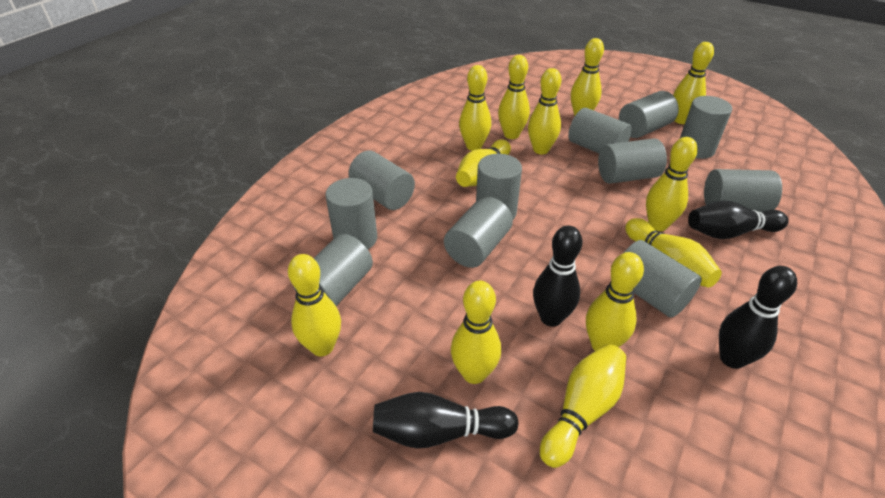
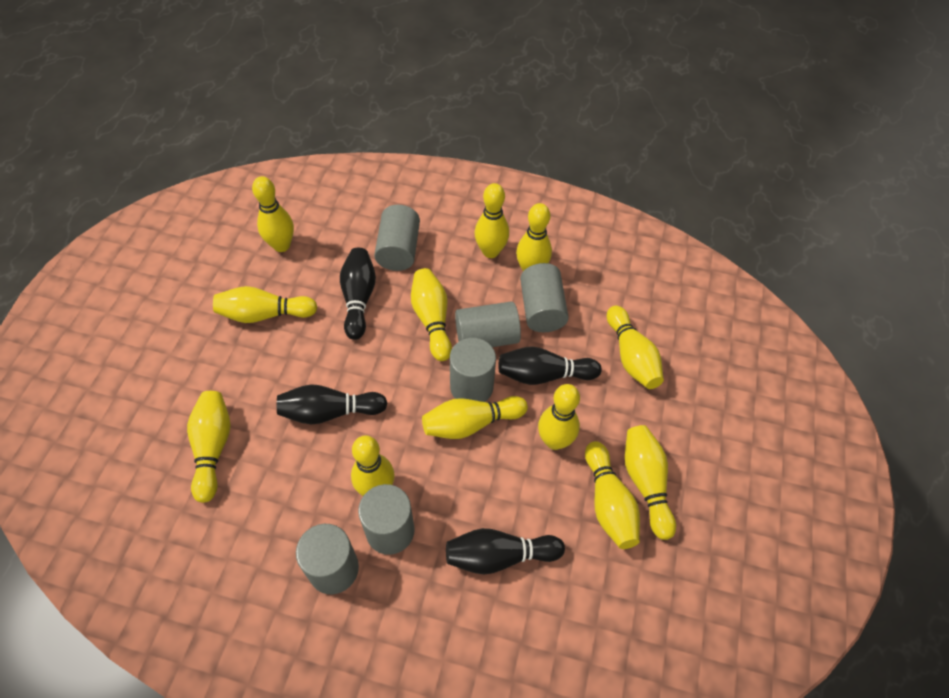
grey cylinder: [294,234,373,306] [326,178,377,249] [348,151,415,210] [444,196,513,268] [476,154,522,219] [568,108,632,153] [598,138,667,184] [619,91,679,138] [624,240,702,318] [680,96,732,159] [704,169,782,212] = 11 -> [296,524,359,594] [358,484,415,555] [374,205,420,271] [450,338,496,402] [455,301,521,347] [520,263,569,332] = 6

